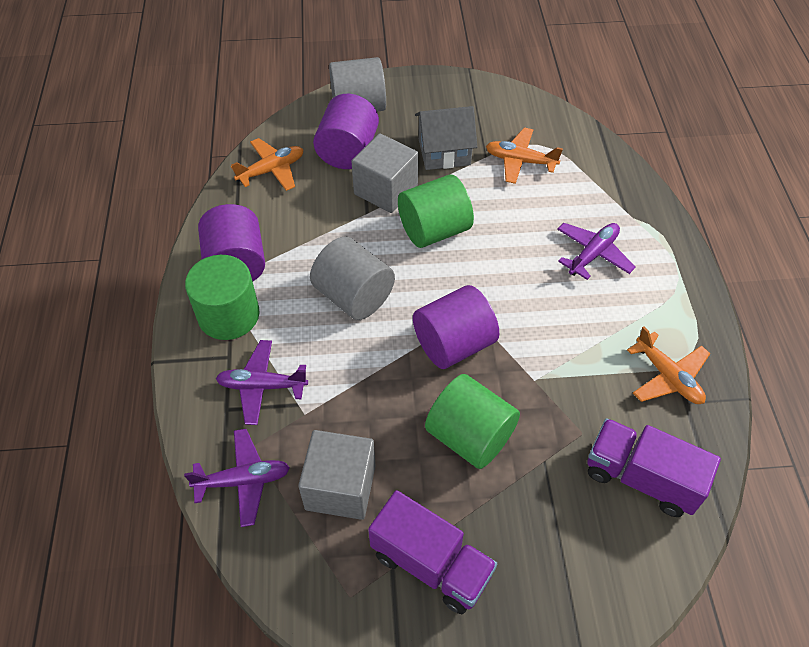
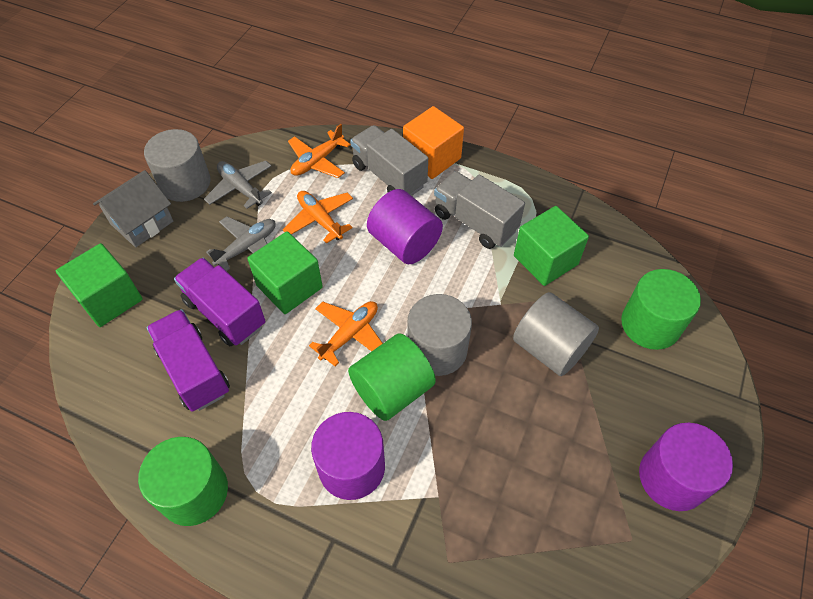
green cube: none = 0 -> [56,243,143,327] [247,231,323,314] [514,206,589,286] = 3
grey cube: [298,430,376,520] [351,133,418,213] = 2 -> none = 0
grey cylinder: [310,237,395,320] [329,57,386,112] = 2 -> [144,129,210,202] [407,294,472,376] [513,292,599,376] = 3
grey plane: none = 0 -> [204,161,272,209] [206,217,276,271] = 2
grey truck: none = 0 -> [350,125,428,196] [434,171,525,249] = 2
orange cube: none = 0 -> [403,106,464,179] = 1
purple plane: [184,429,290,527] [216,340,308,425] [557,223,636,280] = 3 -> none = 0

